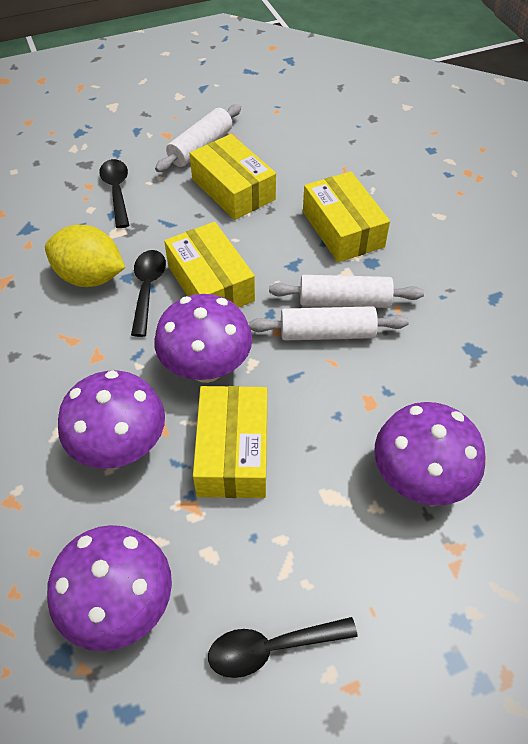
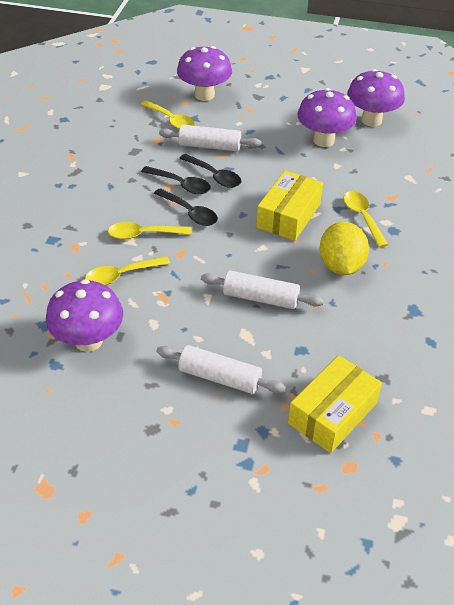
yellow box: [164,222,255,308] [190,134,276,220] [193,386,267,498] [303,171,390,262] = 4 -> [256,170,323,241] [288,355,382,453] = 2
yellow spoon: none = 0 -> [85,256,170,285] [108,222,192,239] [141,100,195,129] [343,191,388,247] = 4

